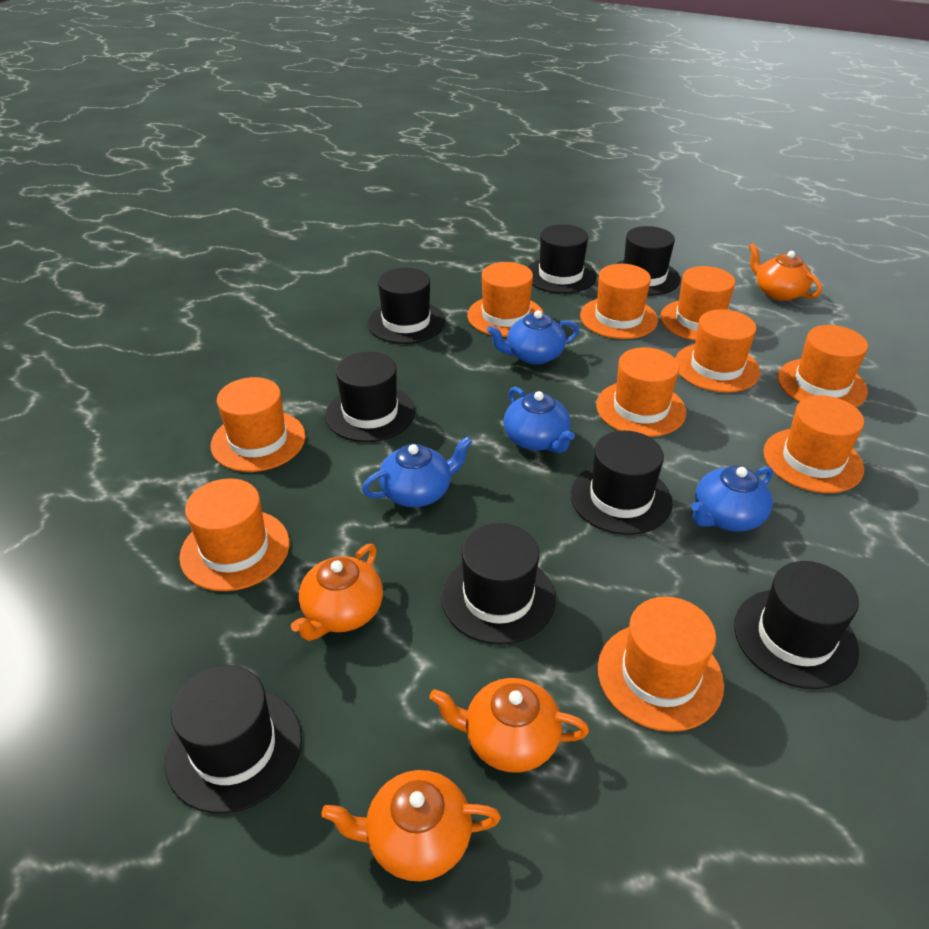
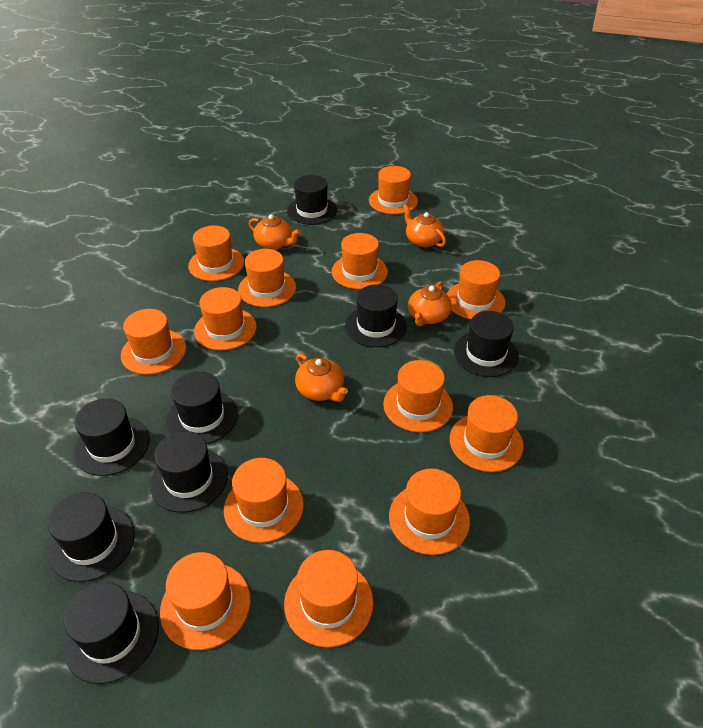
blue teapot: [362,436,472,507] [487,310,579,365] [504,387,575,453] [691,466,773,532] = 4 -> none = 0
orange hat: [179,478,290,591] [211,377,306,472] [467,262,543,337] [580,264,658,339] [596,347,686,437] [598,596,724,732] [660,266,735,341] [675,309,760,393] [763,395,864,493] [778,325,868,407] = 10 -> [121,309,186,375] [160,552,251,650] [188,225,244,281] [194,287,257,350] [224,458,304,543] [238,249,296,307] [284,550,373,648] [332,233,388,289] [369,166,418,214] [383,360,453,433] [389,468,470,555] [447,260,505,319] [450,395,524,472] = 13

